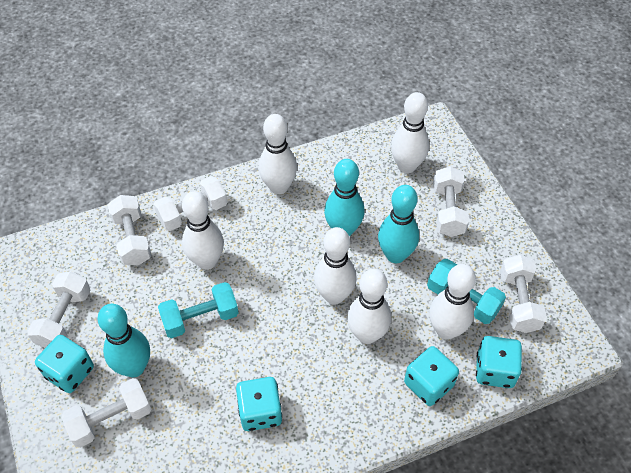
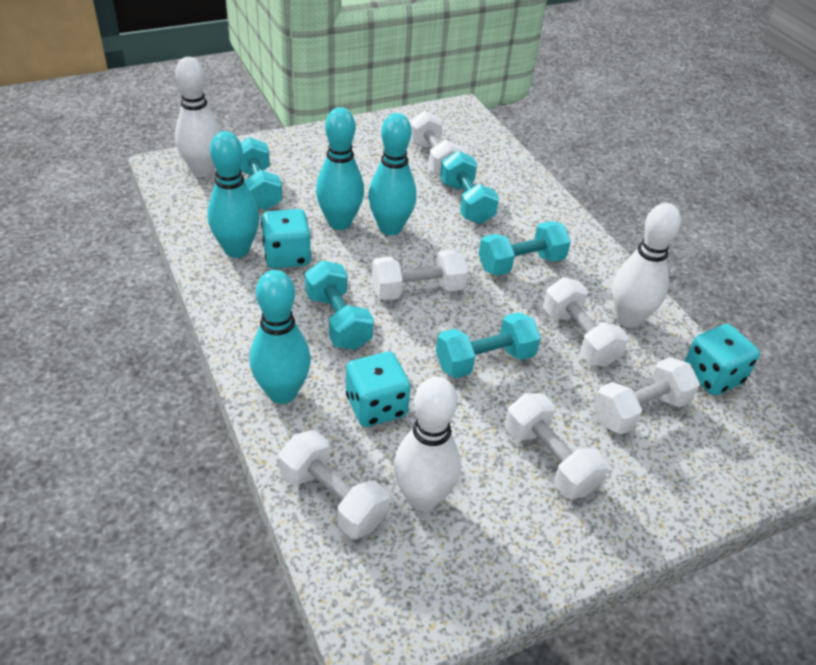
turquoise bowling pin: [97,304,150,377] [324,159,365,237] [378,185,419,263] = 3 -> [207,131,260,258] [250,270,311,404] [316,107,364,230] [368,113,417,235] = 4
turquoise dice: [35,335,94,393] [236,377,282,431] [404,346,459,406] [476,336,522,388] = 4 -> [261,209,311,269] [346,352,410,427] [684,324,760,396] = 3
turquoise dumbbell: [158,282,239,338] [427,259,506,324] = 2 -> [240,137,283,210] [305,260,374,350] [436,312,541,378] [440,151,499,224] [479,221,571,276] = 5
white bowling pin: [182,191,224,270] [259,114,297,195] [314,227,357,305] [347,269,391,344] [391,92,429,173] [429,264,476,340] = 6 -> [175,57,221,177] [393,377,461,511] [612,203,681,328] = 3

